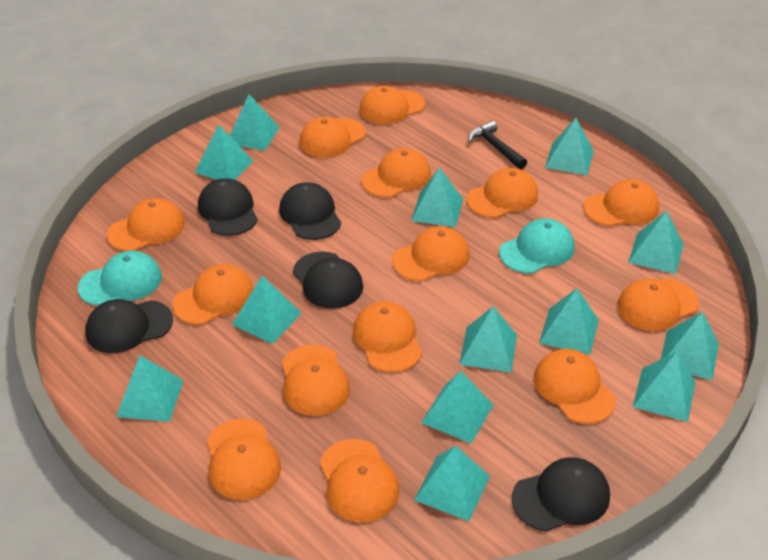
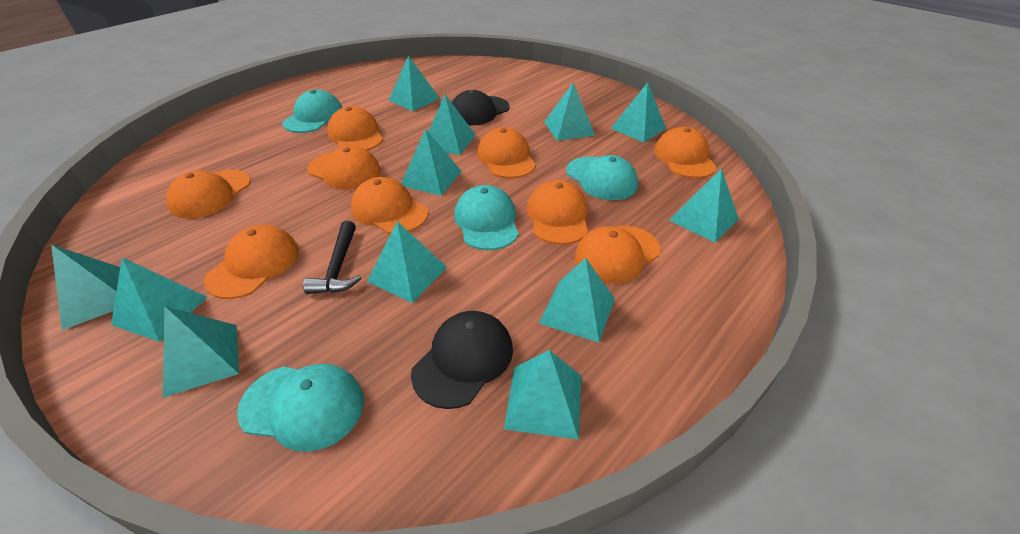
black cap: [85,299,173,353] [198,178,258,236] [279,182,341,240] [293,251,363,309] [512,457,610,532] = 5 -> [411,311,513,409] [452,90,510,125] = 2
orange cap: [107,198,185,251] [172,264,254,325] [207,419,281,500] [282,345,350,416] [300,117,366,158] [320,439,399,522] [353,301,422,373] [359,86,425,125] [361,148,431,198] [392,226,470,281] [466,168,538,218] [534,349,616,424] [584,179,659,226] [617,278,699,331] = 14 -> [166,170,251,219] [204,225,299,299] [307,146,381,190] [327,106,383,151] [351,177,428,234] [477,127,536,179] [526,180,588,245] [575,226,661,284] [654,127,717,178] = 9
turquoise cap: [78,251,162,306] [499,218,574,274] = 2 -> [237,364,364,452] [282,90,342,133] [454,185,519,250] [566,155,638,200] = 4
turquoise pyramid: [116,355,184,422] [194,125,254,180] [230,94,280,151] [232,276,302,344] [411,167,463,227] [414,446,490,521] [421,371,493,444] [459,306,517,373] [539,288,599,355] [545,118,594,175] [628,211,684,274] [633,352,696,422] [660,312,719,380] = 13 -> [51,244,120,330] [111,257,208,342] [163,306,239,398] [367,221,447,303] [389,56,440,111] [401,129,462,196] [428,95,476,155] [504,350,582,440] [539,258,615,343] [544,82,595,141] [611,82,666,143] [669,168,739,243] = 12

